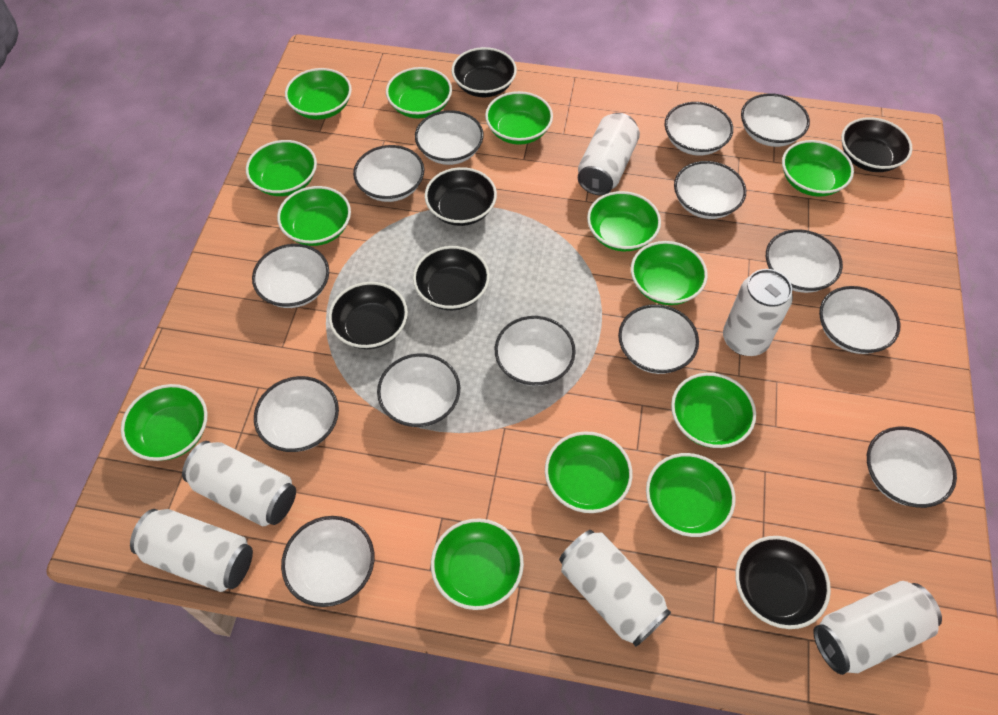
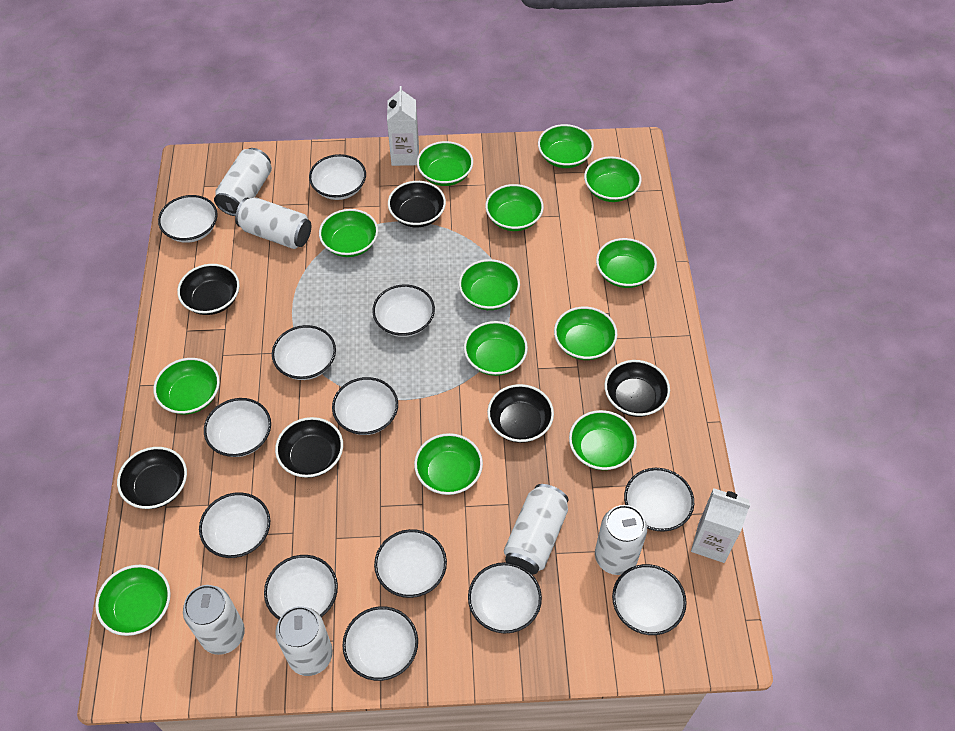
white bowl: [252,244,329,308] [254,376,339,452] [281,516,374,607] [353,145,424,202] [377,353,460,427] [415,110,484,165] [495,316,576,386] [618,305,699,374] [665,102,733,156] [674,161,746,219] [741,93,810,147] [766,229,843,293] [819,286,901,354] [867,427,957,508] = 14 -> [158,195,218,243] [199,492,271,558] [204,398,271,457] [264,555,338,620] [272,325,336,380] [309,154,366,200] [332,377,398,435] [343,606,418,681] [372,285,435,337] [374,529,447,598] [468,562,542,633] [612,564,687,635] [624,468,694,532] = 13
white carton: none = 0 -> [387,86,419,166] [691,488,751,563] = 2

